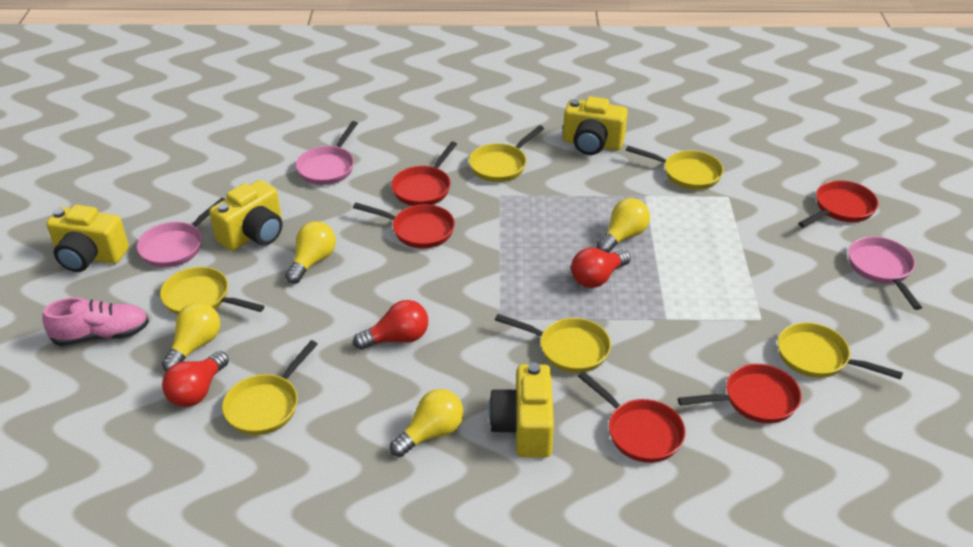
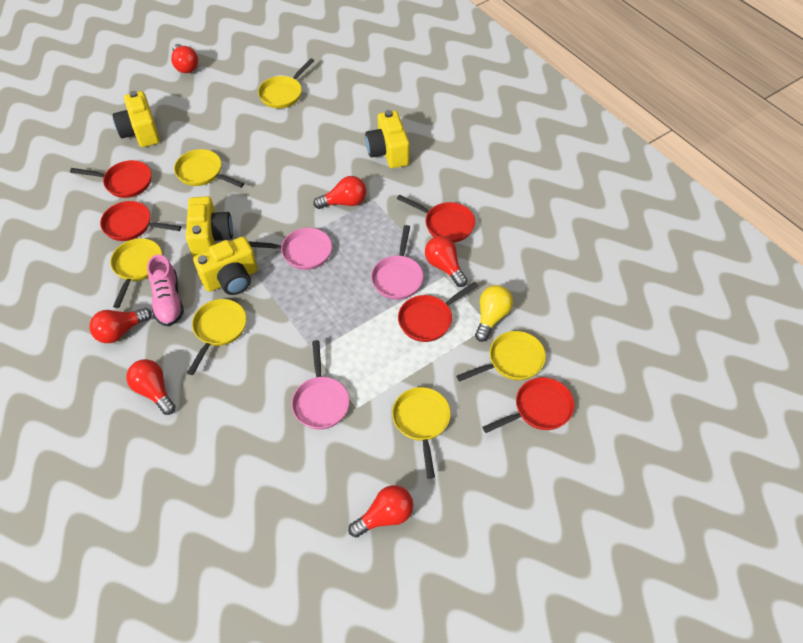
red light bulb: [162,351,229,407] [353,300,428,350] [571,248,631,288] = 3 -> [89,308,152,343] [126,359,175,415] [171,44,198,73] [313,176,366,209] [348,485,413,538] [425,236,467,287] = 6
yellow light bulb: [162,302,220,372] [285,221,336,284] [390,389,463,457] [597,198,650,253] = 4 -> [475,285,513,342] = 1

